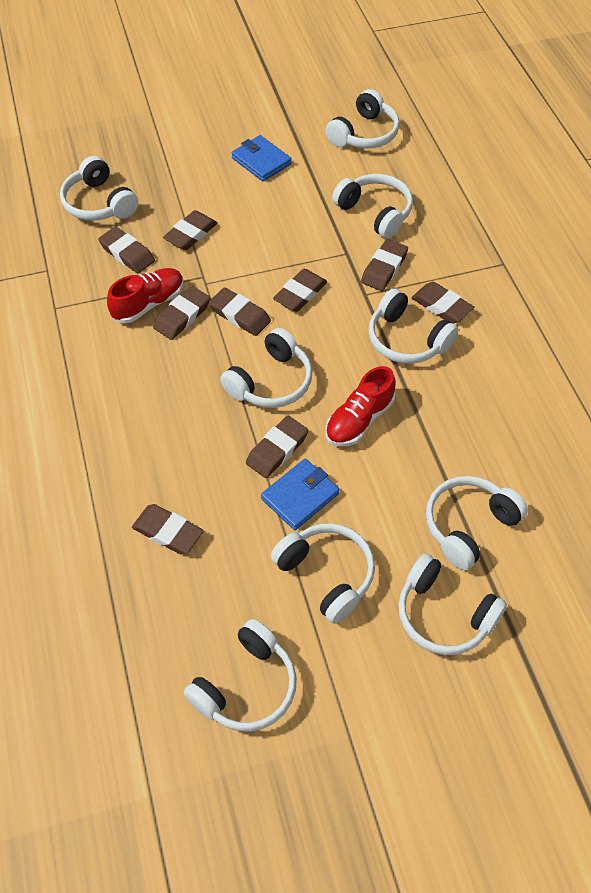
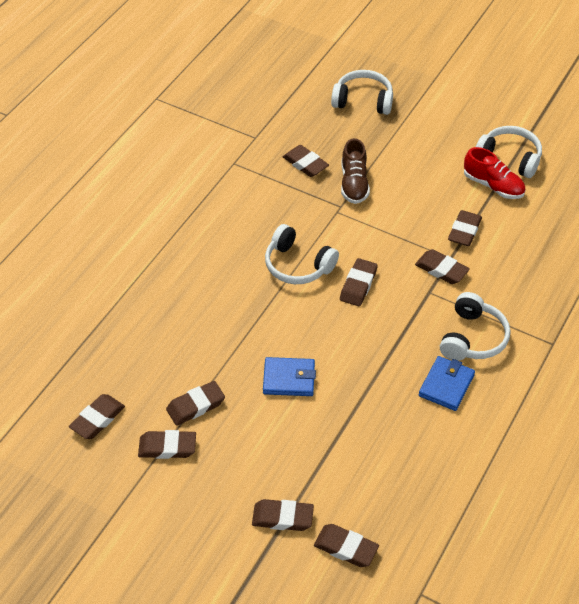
brown shoe: none = 0 -> [341,138,370,204] = 1
red shoe: [107,268,184,323] [325,366,396,446] = 2 -> [464,147,526,199] = 1
white headphones: [60,156,138,221] [184,619,297,732] [220,328,312,408] [270,523,375,624] [325,89,400,148] [332,174,413,239] [369,288,459,364] [398,553,507,655] [426,476,528,570] = 9 -> [265,224,339,284] [331,70,393,115] [440,292,510,361] [476,126,542,178] = 4

